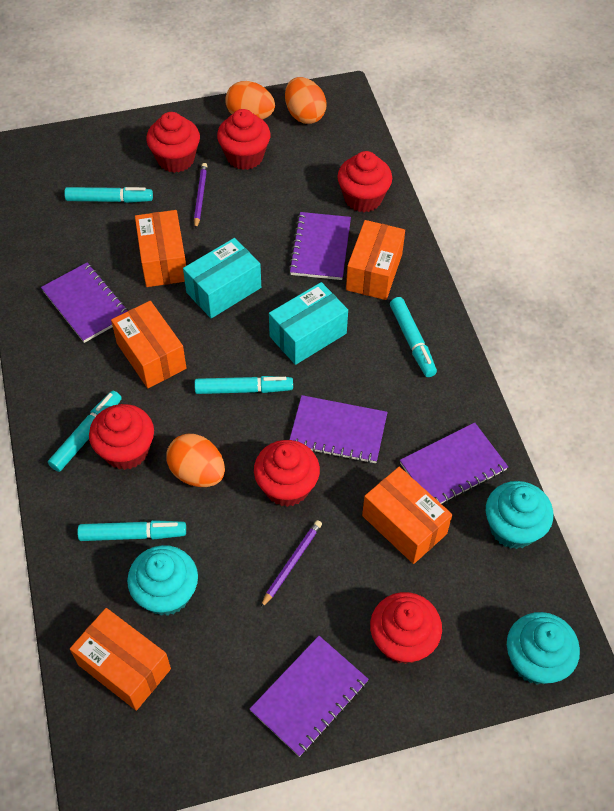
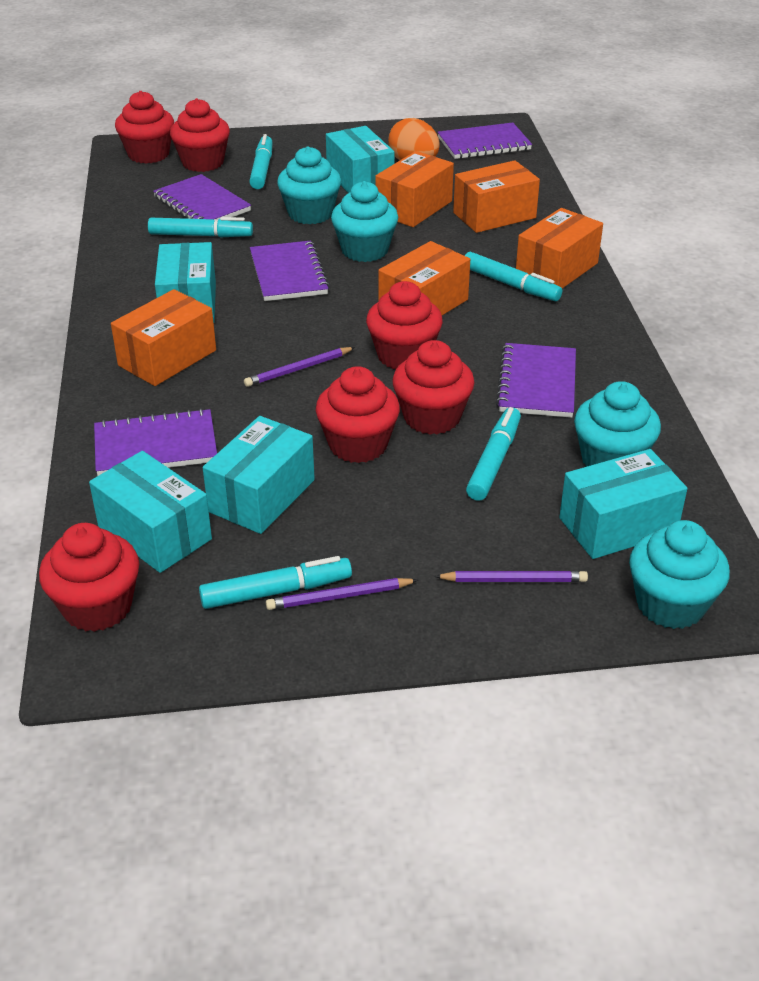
orange egg: [166,434,225,487] [225,81,275,120] [285,77,326,124] = 3 -> [388,118,440,160] = 1
purple pencil: [194,163,207,229] [261,520,322,608] = 2 -> [244,347,355,387] [266,578,418,610] [434,571,588,582] = 3
turquoise box: [183,238,261,318] [269,282,348,365] = 2 -> [89,451,212,573] [155,242,216,323] [203,416,315,534] [326,126,395,193] [559,449,688,559] = 5
turquoise cupcake: [127,545,198,616] [486,481,553,549] [507,612,580,685] = 3 -> [277,146,341,224] [331,181,398,262] [574,381,661,467] [629,520,730,629] = 4

